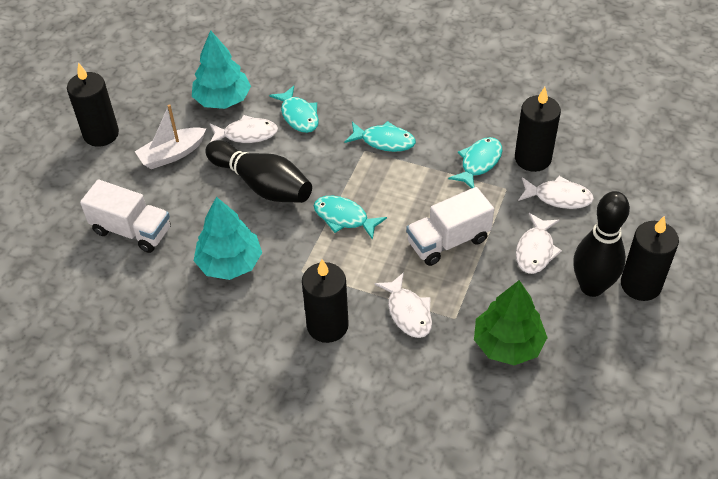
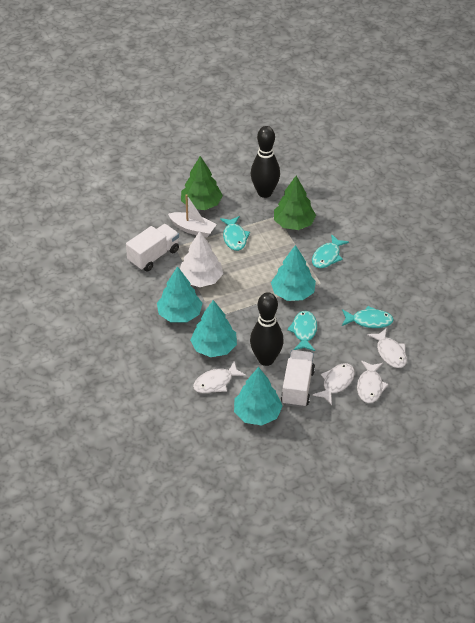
black candle: [67,62,119,147] [302,259,349,343] [515,87,561,172] [621,216,679,301] = 4 -> none = 0
green tree: [474,280,548,365] = 1 -> [181,156,223,210] [274,176,316,230] = 2
turquoise tree: [192,30,251,109] [194,197,262,280] = 2 -> [157,266,203,322] [190,300,237,357] [234,367,283,425] [271,245,316,301] = 4
white tree: none = 0 -> [180,231,223,287] = 1

